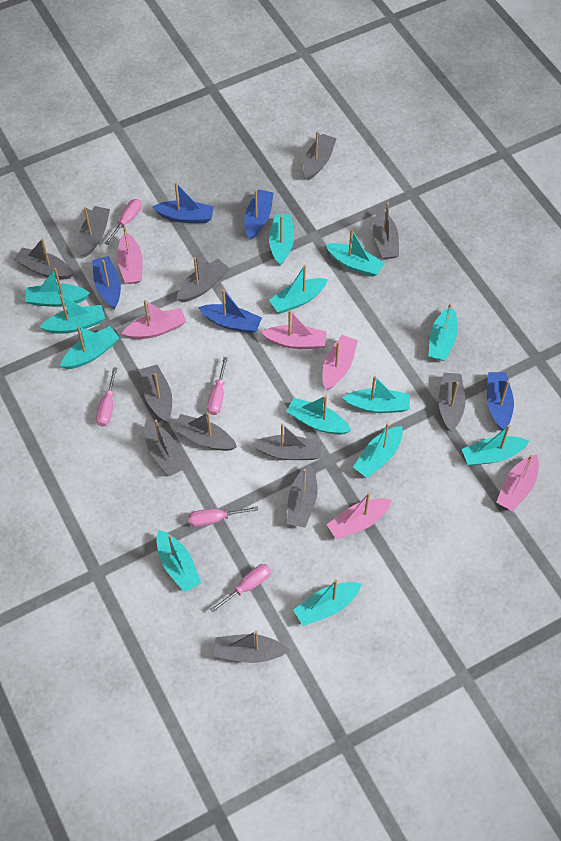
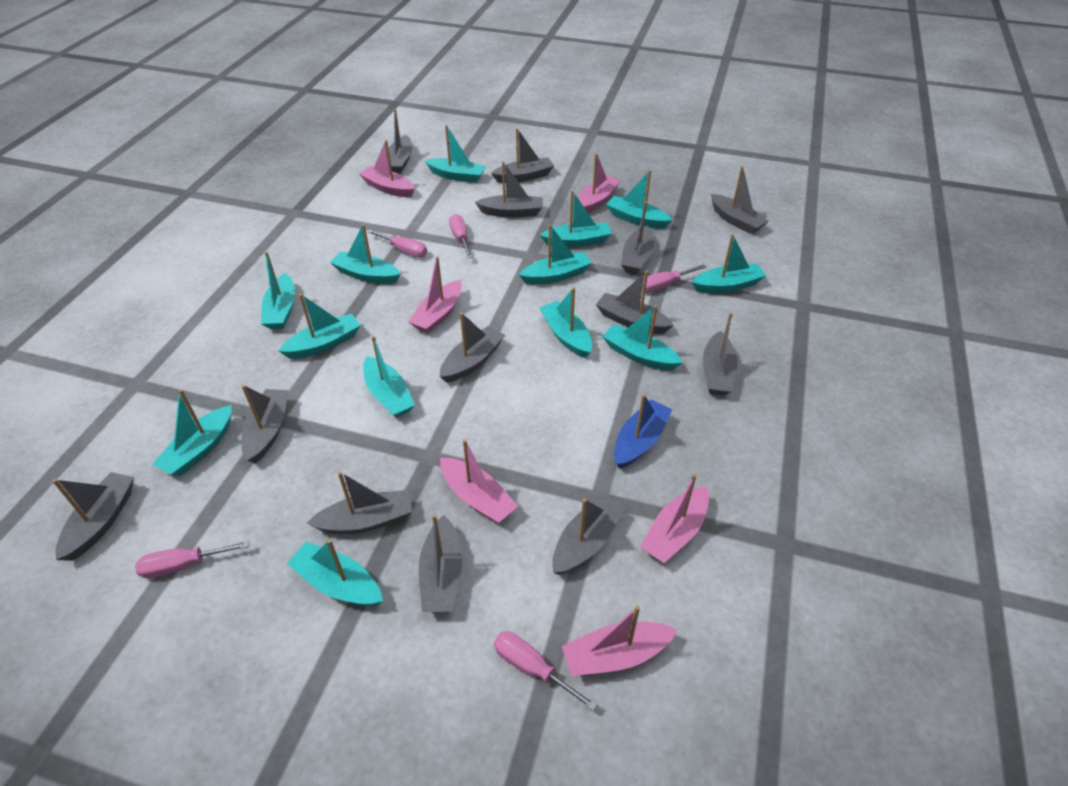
blue boat: [92,256,121,309] [153,182,214,223] [198,289,262,333] [244,189,274,240] [487,372,514,431] = 5 -> [614,394,673,469] = 1
grey boat: [14,239,73,279] [78,206,110,257] [140,365,172,422] [144,420,186,477] [172,412,237,451] [176,257,229,302] [214,631,289,663] [252,424,321,460] [287,464,318,528] [303,131,337,180] [373,202,399,259] [438,373,465,431] = 12 -> [52,472,134,561] [241,385,289,463] [307,471,412,534] [389,109,412,173] [419,514,462,612] [440,313,505,383] [475,161,543,217] [491,128,554,183] [552,494,625,575] [596,270,674,334] [621,201,654,274] [703,313,738,396] [711,166,769,234] = 13

